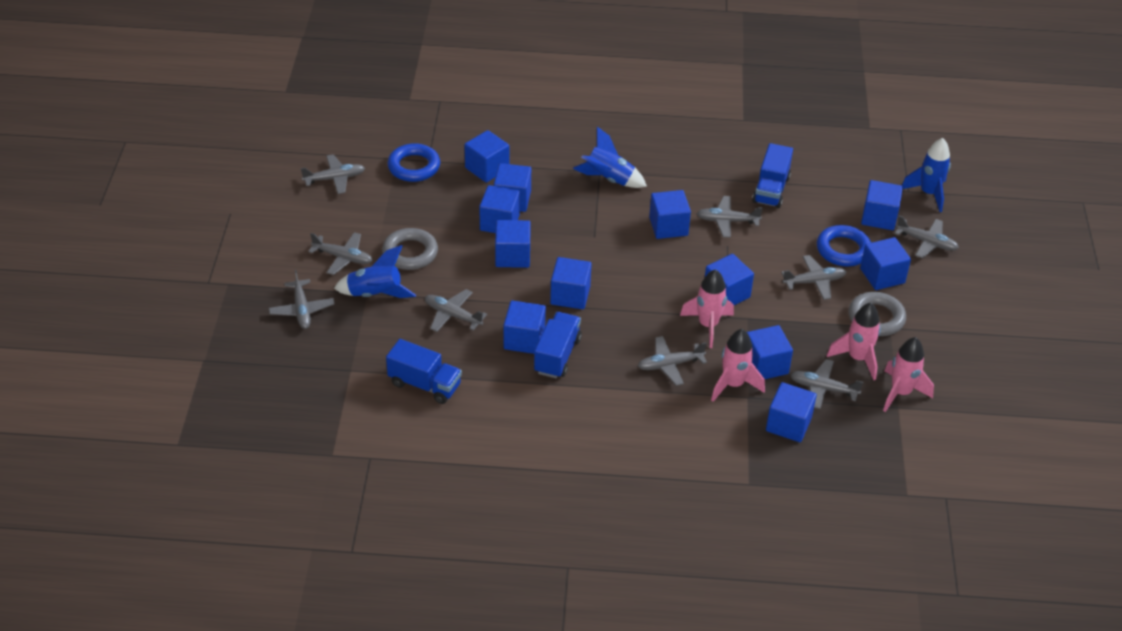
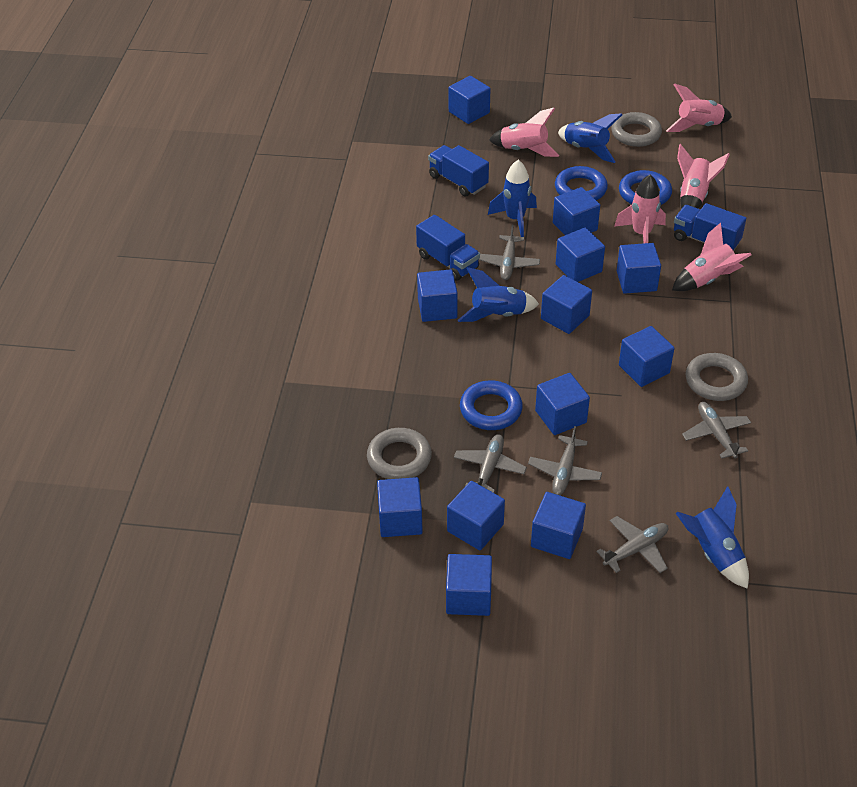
blue ring: [387,143,440,182] [817,225,871,267] = 2 -> [460,380,523,430] [555,166,608,200] [619,170,672,205] = 3
blue rocket: [334,245,416,298] [573,127,647,188] [902,138,951,212] = 3 -> [458,267,539,322] [488,160,537,237] [558,114,622,163] [676,486,749,589] = 4
grey plane: [269,270,335,329] [301,154,365,194] [308,232,373,275] [425,289,487,332] [638,336,707,386] [696,196,763,238] [781,255,846,300] [790,359,863,409] [895,215,959,258] = 9 -> [454,434,527,493] [479,225,540,280] [528,426,602,495] [596,516,668,573] [682,402,751,459] = 5
grey ring: [382,228,438,270] [849,292,906,336] = 2 -> [367,428,432,479] [611,112,662,147] [686,353,748,401] = 3
pink rocket: [680,269,734,348] [711,329,765,402] [827,303,881,380] [883,337,934,412] = 4 -> [489,108,559,157] [614,174,666,243] [666,84,732,132] [672,223,751,291] [677,144,730,209] = 5

